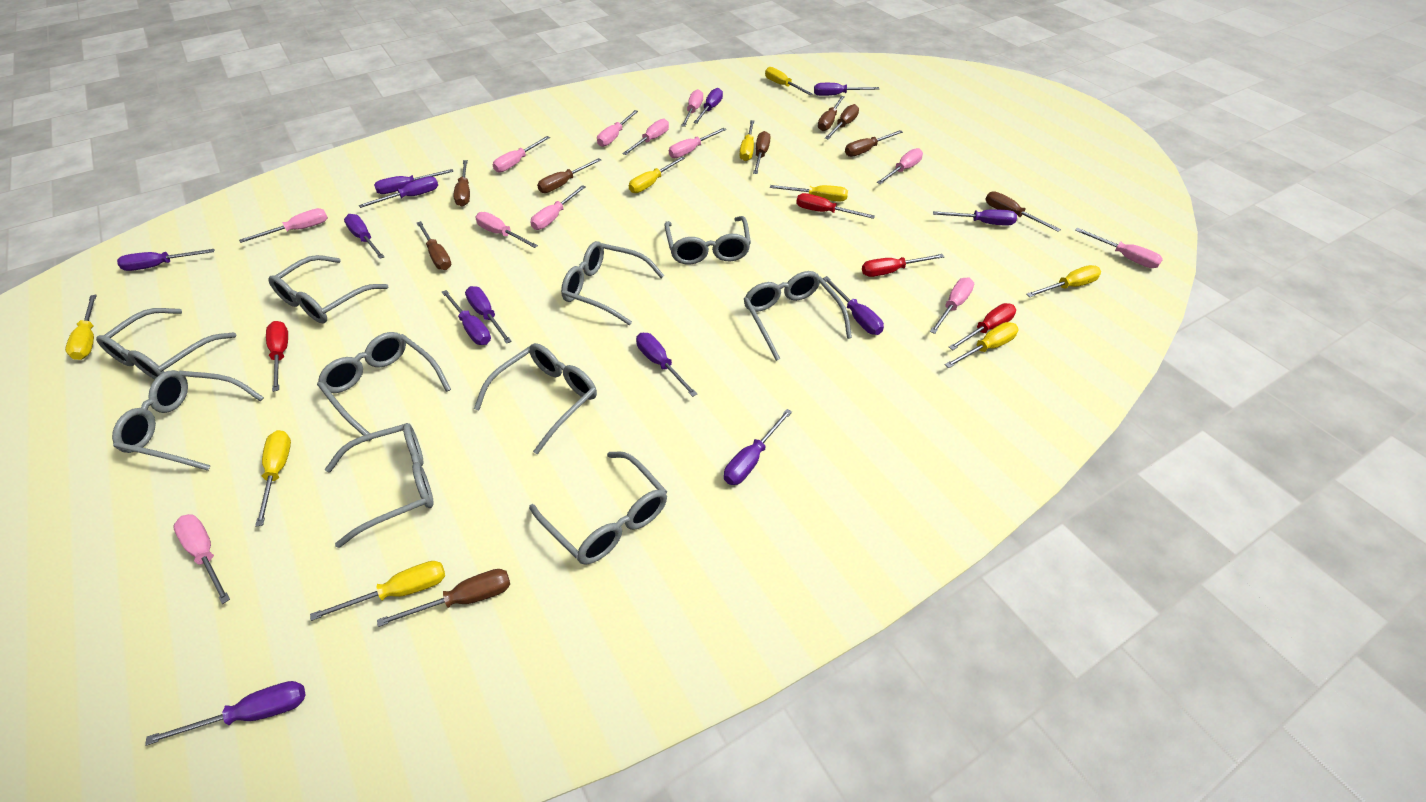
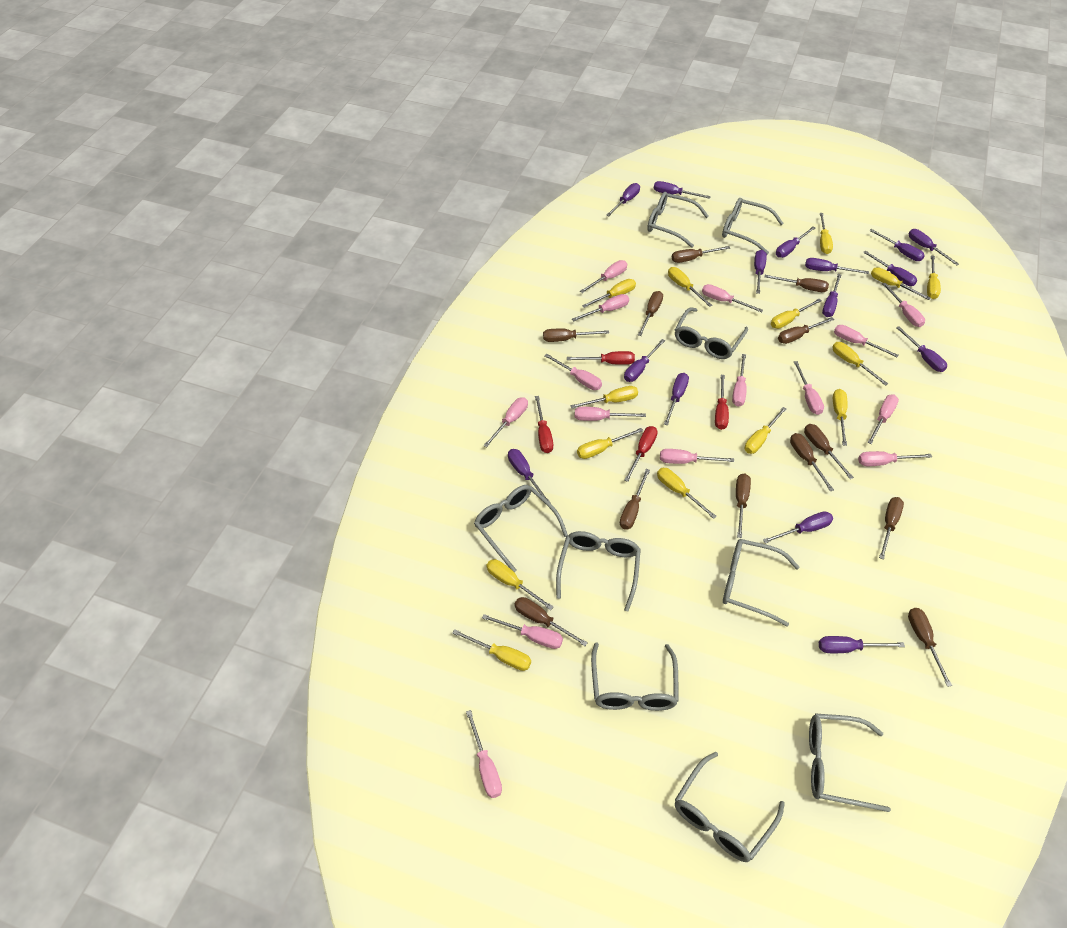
brown screwdriver: [377,569,510,627] [417,221,452,270] [453,160,470,207] [537,158,601,193] [753,131,771,174] [818,96,845,131] [825,104,859,139] [845,130,903,157] [985,191,1061,232] = 9 -> [514,597,588,646] [543,329,609,342] [620,469,650,530] [638,291,663,336] [672,246,730,263] [736,473,751,538] [765,275,829,292] [778,317,834,344] [790,433,834,491] [804,424,854,479] [879,497,904,560] [908,608,952,687] = 12
grey glasses: [96,308,237,379] [112,370,264,471] [268,255,388,324] [317,332,451,441] [325,423,434,548] [474,343,597,454] [529,451,667,565] [561,241,664,325] [664,216,751,265] [743,271,852,361] = 10 -> [474,485,568,572] [556,531,641,612] [591,642,679,711] [647,192,709,248] [675,307,748,359] [675,752,785,862] [722,198,784,255] [723,539,799,627] [809,713,891,812] = 9
pink screwdriver: [173,514,230,604] [239,208,328,243] [475,212,538,248] [493,136,550,172] [530,185,586,230] [597,110,638,147] [622,119,669,155] [669,128,726,158] [681,89,703,127] [877,148,923,184] [930,277,974,334] [1075,228,1163,268] = 12 -> [466,710,502,798] [482,614,563,649] [483,397,528,447] [544,354,602,390] [572,294,629,321] [575,407,646,421] [580,260,627,293] [660,449,734,464] [702,284,763,312] [732,354,747,407] [794,361,824,415] [834,325,899,357] [858,451,932,466] [867,395,899,444] [882,283,925,327] = 15
purple screwdriver: [117,249,215,271] [145,681,306,745] [344,214,385,259] [359,176,438,208] [374,169,454,194] [442,290,491,345] [465,286,512,344] [636,333,697,397] [693,88,723,124] [724,409,792,485] [814,83,879,96] [823,276,884,335] [933,209,1017,226] = 13 -> [508,449,551,503] [606,183,640,216] [624,339,665,382] [653,181,711,199] [664,373,689,425] [754,250,767,294] [763,511,833,543] [776,227,815,258] [805,258,869,274] [819,636,905,653] [822,274,841,317] [863,251,917,286] [869,229,925,261] [896,326,947,372] [909,229,959,265] = 15
yellow screwdriver: [65,295,97,360] [255,430,291,526] [310,561,445,621] [629,157,685,193] [739,120,754,161] [765,67,813,95] [770,185,848,201] [945,322,1019,368] [1026,265,1101,297] = 9 -> [452,629,531,671] [487,559,553,610] [571,386,638,409] [577,428,643,459] [582,279,636,308] [657,468,717,519] [668,267,712,307] [744,407,787,454] [771,299,822,329] [820,213,833,254] [832,342,888,386] [833,389,848,446] [871,267,931,300] [927,255,941,299] = 14

